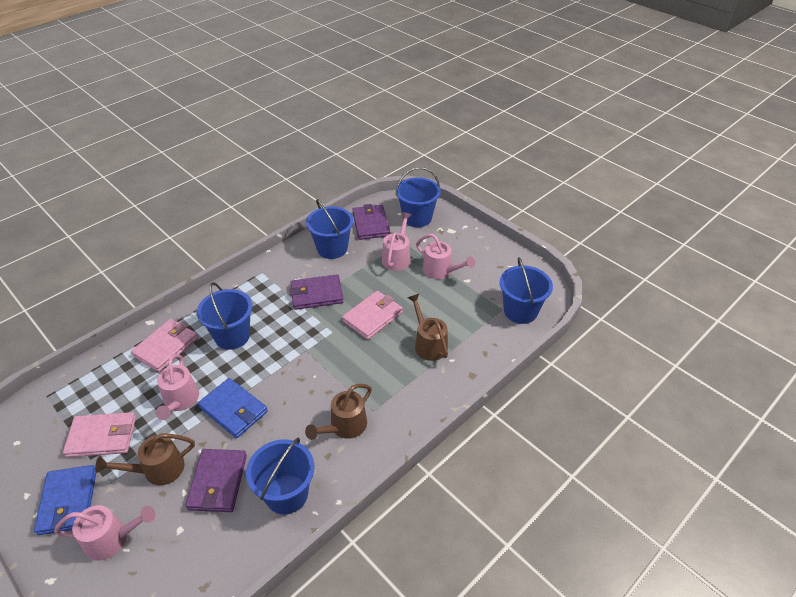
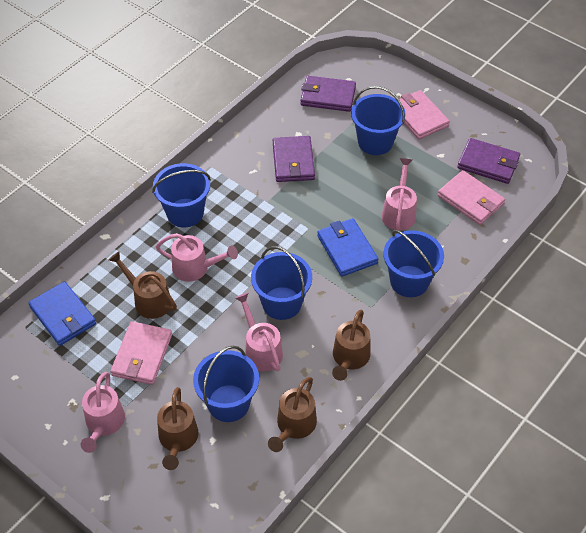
brown watering can: [95,433,195,486] [305,384,372,440] [407,294,448,361] = 3 -> [108,251,177,319] [157,387,198,470] [268,377,317,452] [332,310,371,381] = 4

